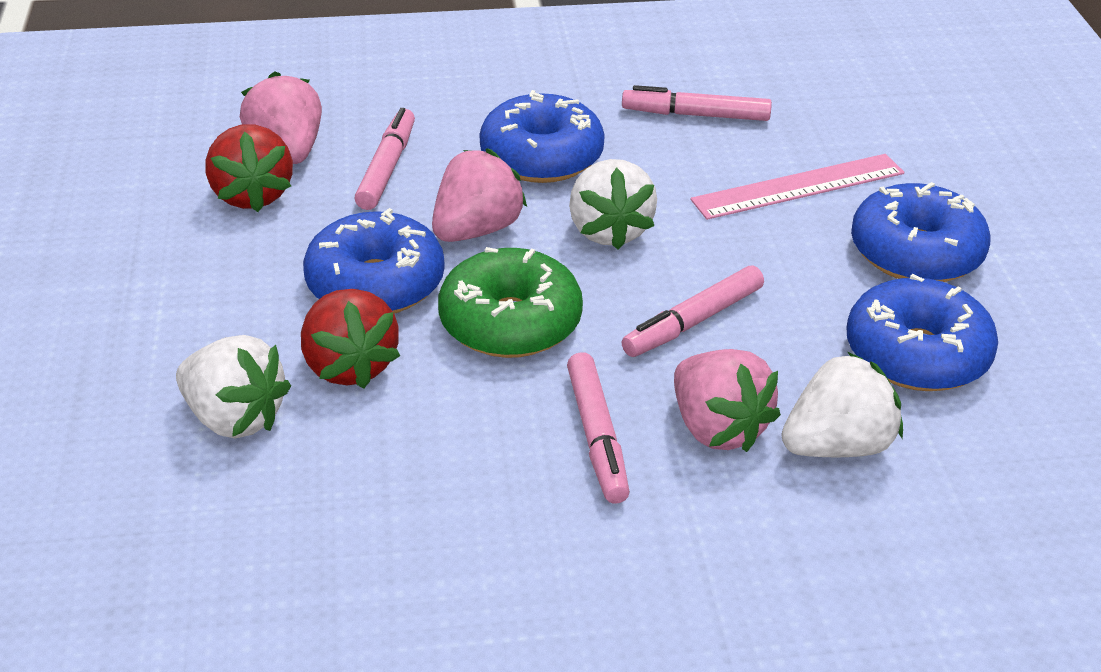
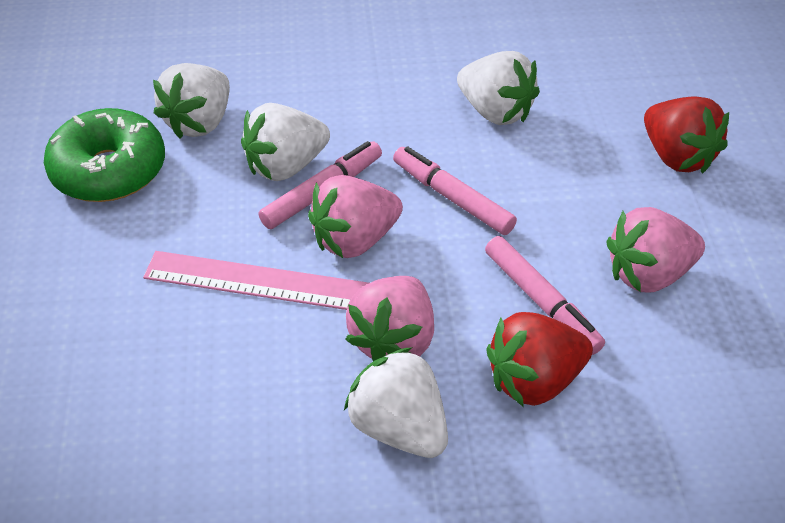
blue donut: [303,208,445,314] [479,90,605,183] [847,274,998,391] [851,182,990,282] = 4 -> none = 0
pink marker: [355,108,415,210] [567,352,630,504] [622,85,772,121] [622,266,764,357] = 4 -> [259,141,382,229] [393,146,517,235] [485,236,605,355] = 3
white strawberry: [176,335,291,438] [569,159,657,250] [781,352,903,457] = 3 -> [153,63,230,139] [241,103,330,181] [344,347,448,458] [457,51,540,125] = 4

